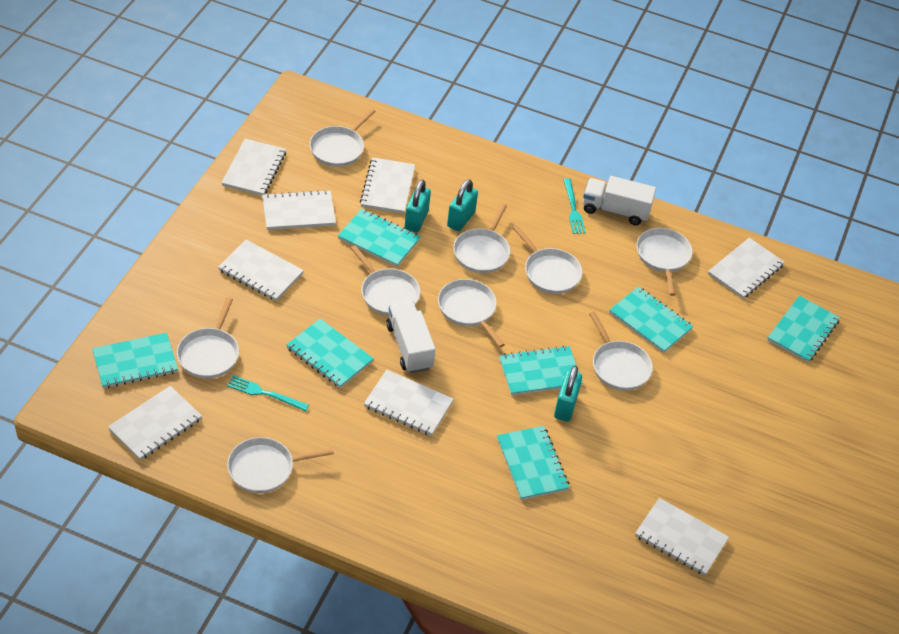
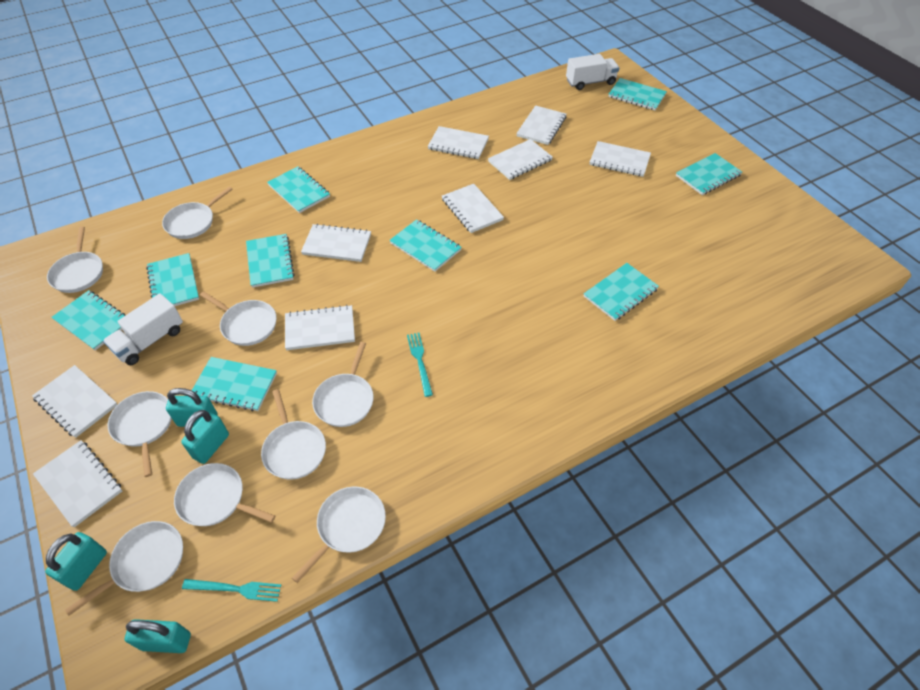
turquoise notebook: [92,333,178,388] [286,319,374,388] [338,209,420,267] [497,426,570,500] [499,345,583,396] [609,287,693,353] [767,296,840,363] = 7 -> [51,290,125,351] [146,253,199,306] [192,357,277,411] [246,234,295,288] [267,166,330,213] [389,219,462,272] [584,263,659,321] [608,78,667,110] [676,153,742,195] = 9
turquoise padlock: [405,179,431,232] [447,179,478,231] [554,366,582,422] = 3 -> [45,532,107,591] [125,619,191,653] [166,388,218,427] [181,410,229,464] = 4
white notebook: [108,386,202,460] [218,239,304,301] [221,139,286,196] [262,190,336,230] [360,158,415,214] [364,370,454,436] [635,498,729,576] [708,238,785,299] = 8 -> [32,365,117,438] [33,440,122,527] [285,305,355,350] [301,224,371,262] [428,126,489,159] [442,184,504,233] [488,139,553,180] [516,105,566,145] [589,141,651,177] = 9

